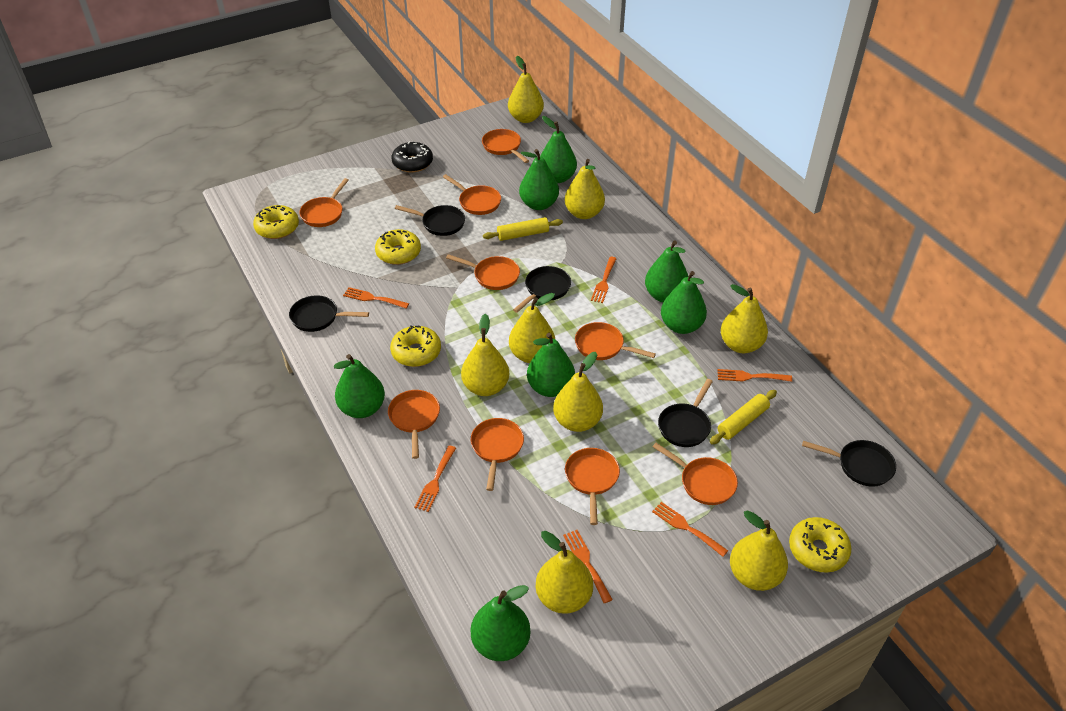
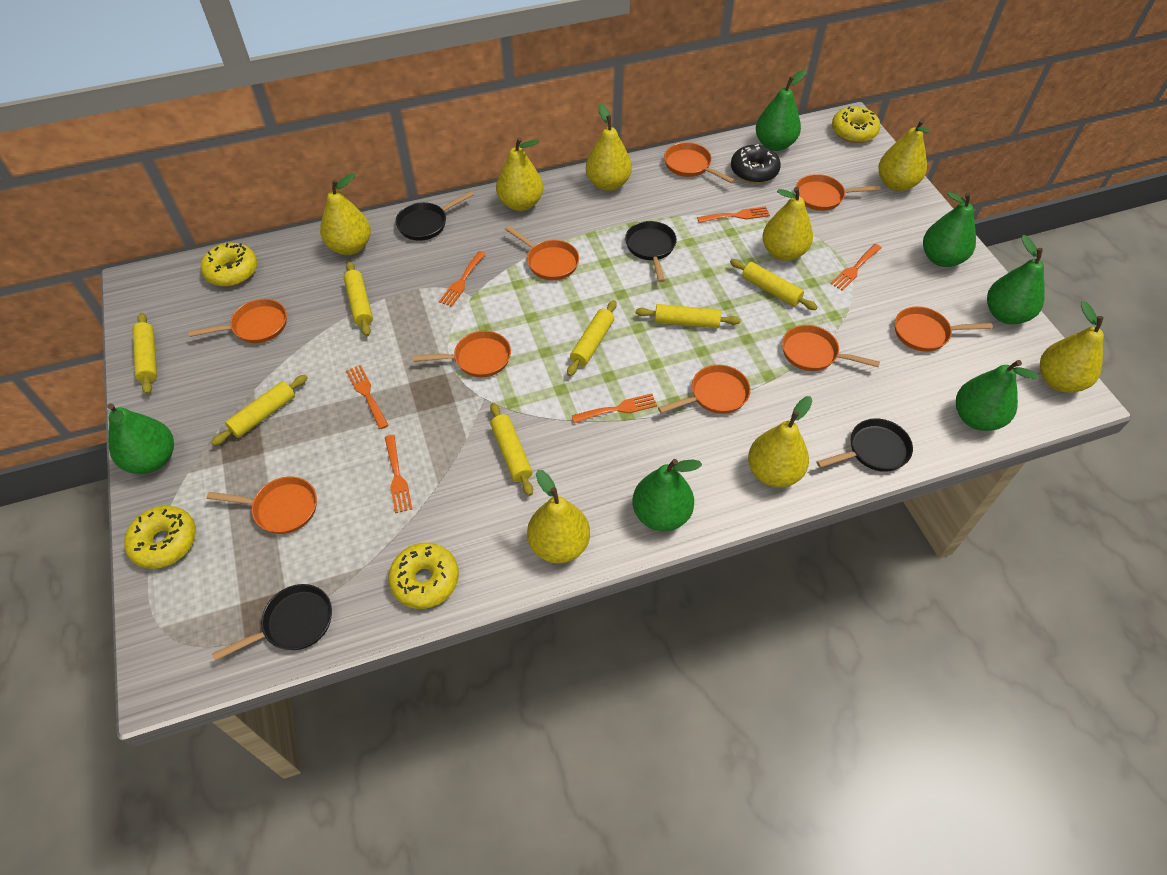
black pan: [289,295,369,332] [395,205,465,236] [513,266,571,313] [658,379,713,447] [802,440,896,487] = 5 -> [212,584,332,661] [395,191,474,241] [625,221,677,282] [816,418,913,472] = 4
green pear: [334,354,385,418] [471,585,531,661] [519,149,559,210] [527,333,575,397] [540,116,577,183] [645,241,689,302] [661,271,707,334] = 7 -> [107,403,174,474] [632,459,702,531] [756,70,806,151] [923,192,976,267] [956,360,1039,431] [987,235,1045,324] = 6
yellow rolling pin: [483,217,563,241] [710,390,777,444] = 2 -> [132,313,157,394] [211,375,308,446] [344,262,373,336] [490,403,533,496] [567,300,617,376] [635,304,741,328] [730,259,817,310] = 7

